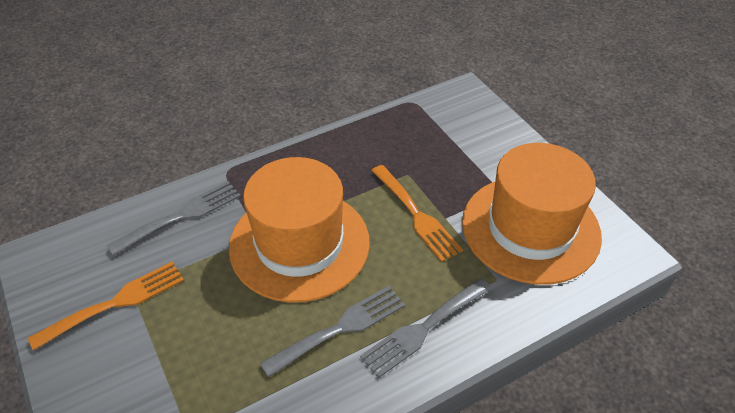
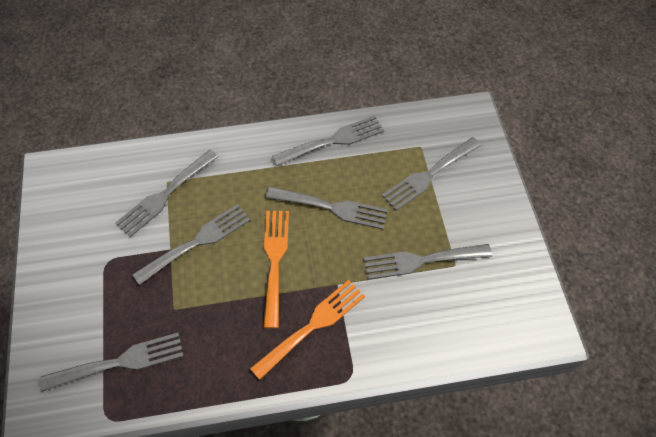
grey fork: [107,181,241,255] [260,285,405,378] [360,278,492,378] = 3 -> [40,333,183,392] [116,150,218,237] [132,204,251,285] [266,187,388,229] [272,116,384,166] [363,244,492,280] [382,137,481,211] = 7
orange hat: [229,157,370,303] [462,143,602,285] = 2 -> none = 0

